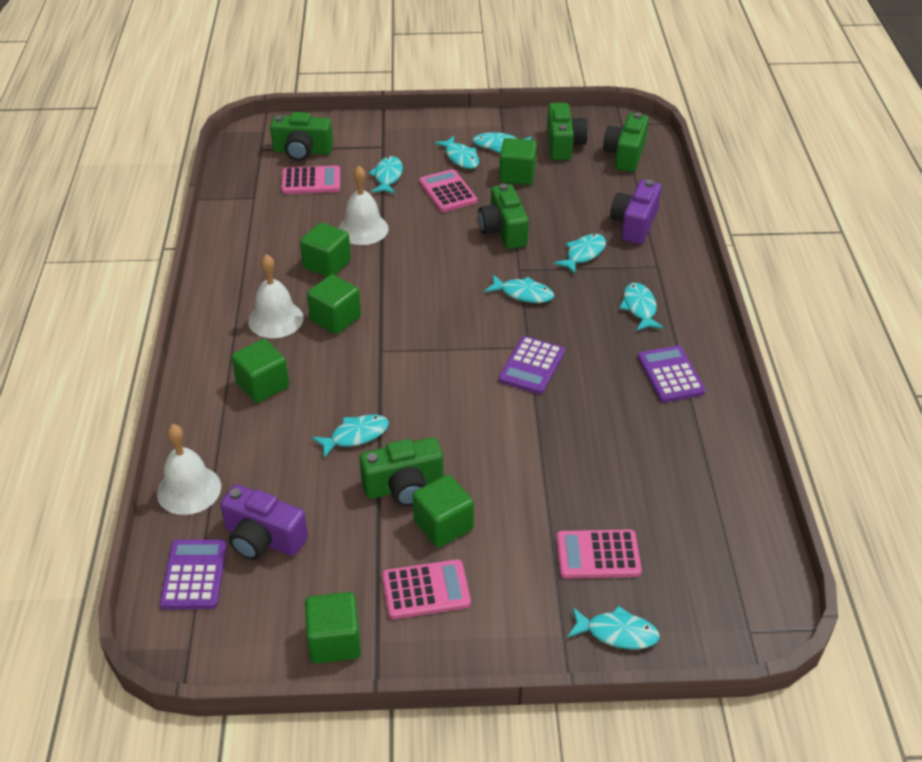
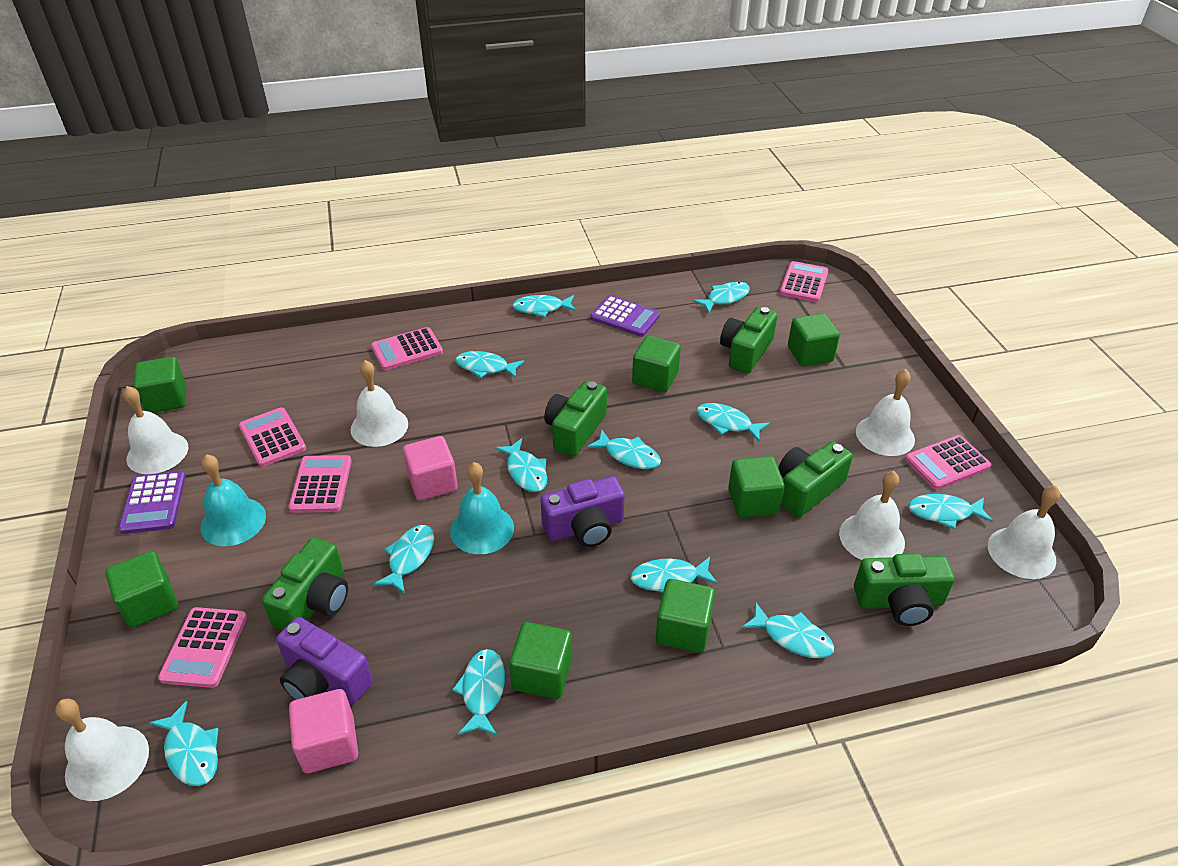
green cube: [231,339,289,403] [300,222,351,277] [305,592,361,664] [307,274,361,334] [412,475,474,547] [499,138,537,185] = 6 -> [105,551,178,628] [134,357,186,413] [509,622,572,699] [632,336,681,393] [656,579,715,653] [728,456,785,518] [788,313,840,366] = 7
pink calculator: [281,166,340,194] [382,559,471,619] [419,169,477,212] [556,529,642,579] = 4 -> [158,607,247,688] [239,407,306,467] [289,455,352,513] [371,327,443,370] [780,261,829,302] [905,435,991,490] = 6
pink cube: none = 0 -> [289,689,358,773] [403,436,458,501] = 2
purple calculator: [160,539,227,609] [499,336,565,394] [638,345,706,402] = 3 -> [119,471,186,534] [590,296,660,337] = 2
turquoise bell: none = 0 -> [201,454,266,546] [450,462,514,554] = 2
turquoise fish: [312,414,389,458] [369,156,403,194] [434,136,479,169] [472,132,532,153] [484,274,554,303] [553,234,606,274] [567,606,660,649] [620,283,664,331] = 8 -> [150,701,218,786] [374,525,434,594] [452,649,505,736] [455,351,524,378] [495,438,547,492] [512,295,576,317] [587,430,661,469] [630,557,718,593] [693,282,750,313] [697,403,770,441] [742,602,834,658] [908,494,993,529] = 12
white bell: [157,424,221,515] [248,254,304,338] [338,165,389,245] = 3 -> [55,698,149,801] [123,386,188,474] [350,360,408,447] [839,471,905,560] [856,369,915,456] [988,486,1060,579] = 6

